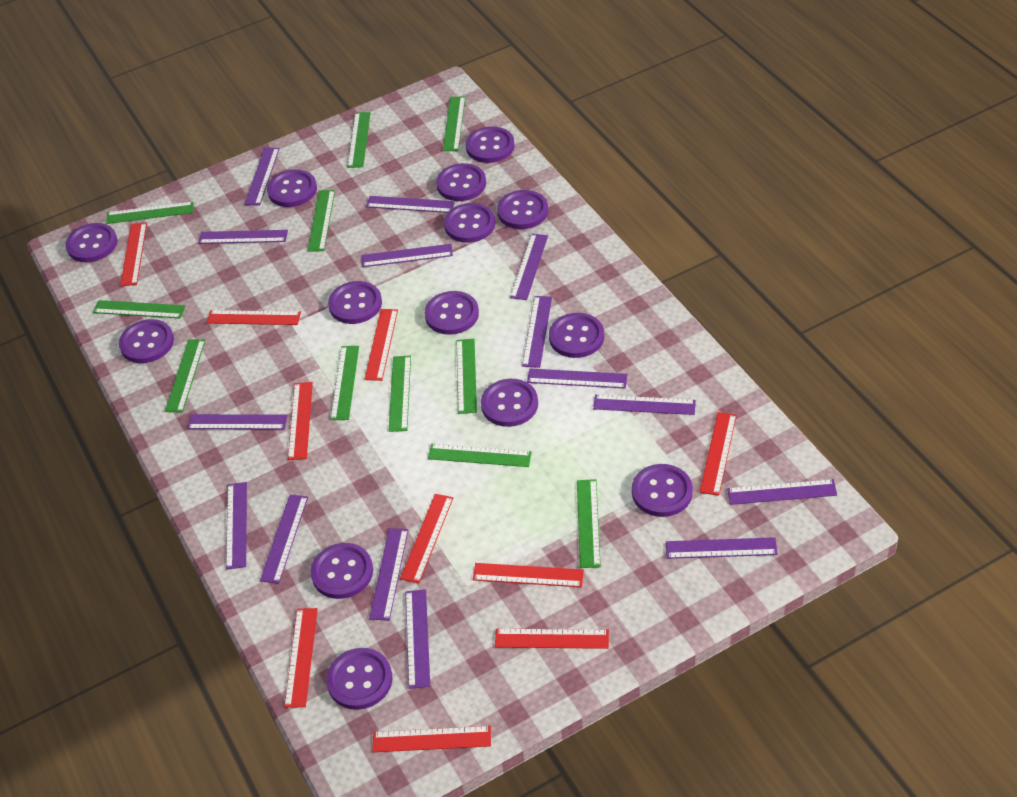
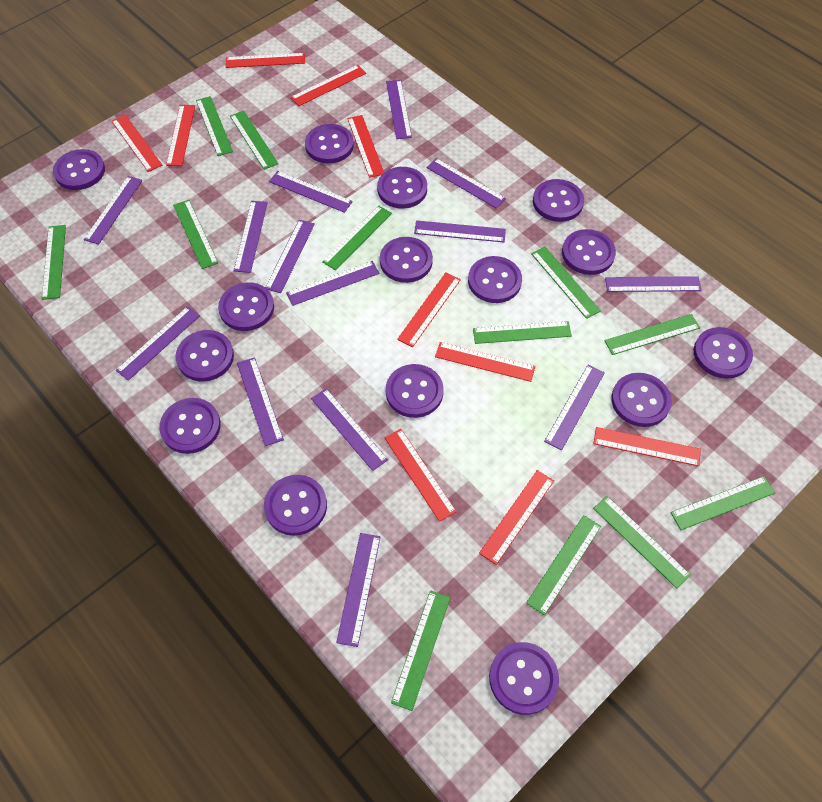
green ruler: [93,300,186,319] [106,202,193,224] [165,339,206,413] [308,190,335,252] [330,346,359,420] [348,112,371,168] [389,356,411,432] [428,444,532,467] [443,96,466,151] [457,339,477,414] [577,479,601,568] = 11 -> [42,225,66,300] [173,200,218,269] [196,96,233,156] [230,111,278,170] [322,206,392,270] [391,590,450,711] [473,321,572,344] [526,515,601,616] [531,247,601,319] [593,496,691,589] [604,314,700,355] [671,476,775,530] = 12
purple button: [65,223,117,262] [119,319,174,363] [267,169,317,207] [310,543,373,599] [326,648,392,710] [328,281,382,324] [425,291,479,335] [436,163,486,201] [444,203,495,243] [466,126,515,163] [481,379,538,427] [497,190,548,229] [549,313,604,358] [632,464,693,517] = 14 -> [53,149,105,190] [159,398,221,454] [176,330,234,382] [218,282,274,331] [264,475,327,536] [305,124,354,163] [377,167,427,209] [380,237,433,283] [386,364,444,418] [468,256,522,303] [489,642,559,715] [533,179,584,222] [562,229,616,275] [611,373,672,427] [694,327,753,379] = 15
purple ruler: [187,414,288,430] [198,230,288,244] [226,482,247,570] [244,148,280,206] [260,495,308,584] [362,244,453,267] [366,196,455,213] [369,528,408,621] [406,589,430,689] [510,234,548,300] [522,296,552,368] [527,368,627,388] [593,394,696,415] [666,537,778,559] [727,479,837,505] = 15 -> [84,176,142,245] [116,306,200,381] [234,201,268,273] [237,357,284,446] [265,220,315,293] [269,171,353,213] [286,261,379,306] [311,388,388,471] [336,533,380,647] [386,80,412,139] [414,220,506,242] [426,158,506,209] [544,365,605,450] [605,276,702,292] = 14

